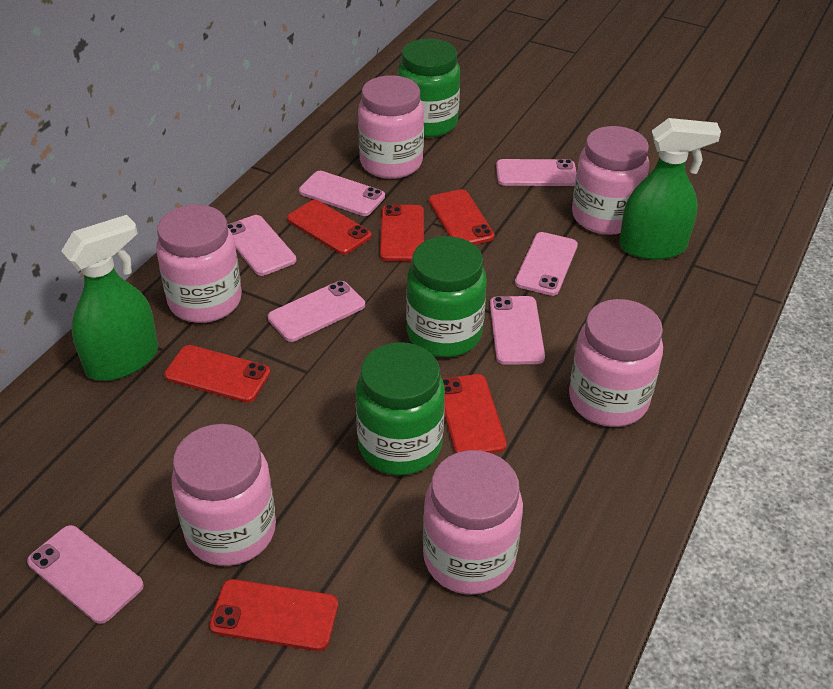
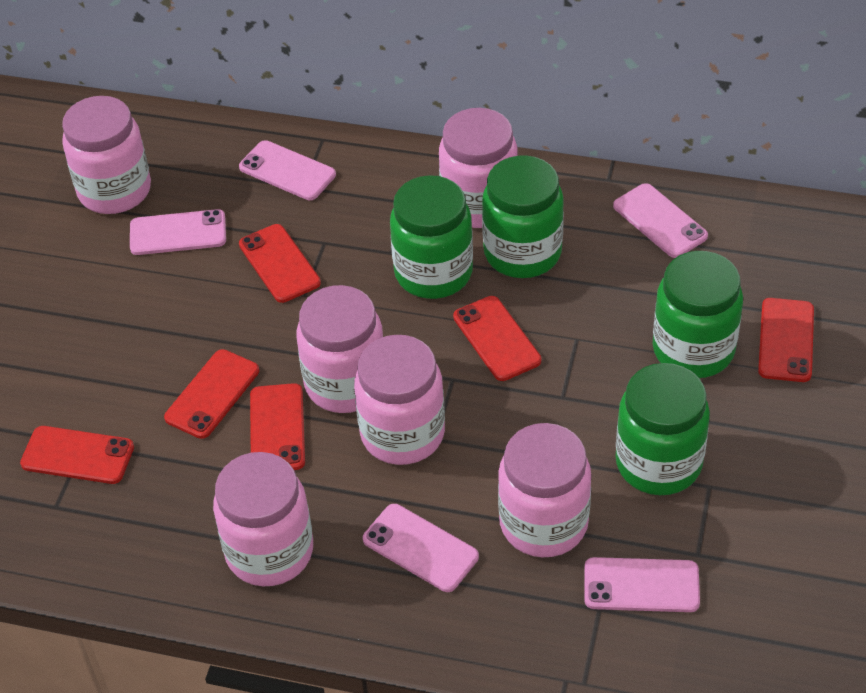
green jar: [356,342,445,475] [398,39,460,138] [406,236,487,357] = 3 -> [390,175,473,299] [482,155,564,278] [615,363,710,495] [653,251,743,378] = 4
green spray bottle: [61,215,158,381] [619,118,721,260] = 2 -> none = 0
pink phone: [27,525,144,624] [227,215,296,276] [268,281,365,342] [299,171,385,216] [490,296,545,365] [496,159,577,186] [515,232,578,296] = 7 -> [130,209,226,255] [239,140,336,200] [363,504,479,592] [584,557,700,612] [613,183,708,258] = 5

